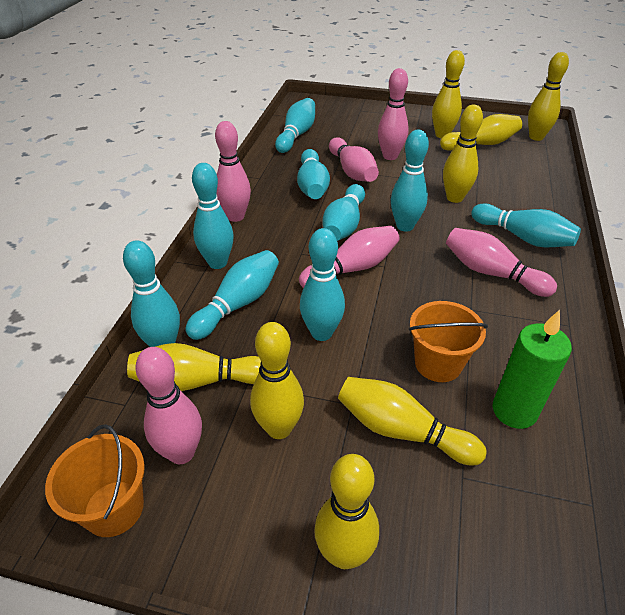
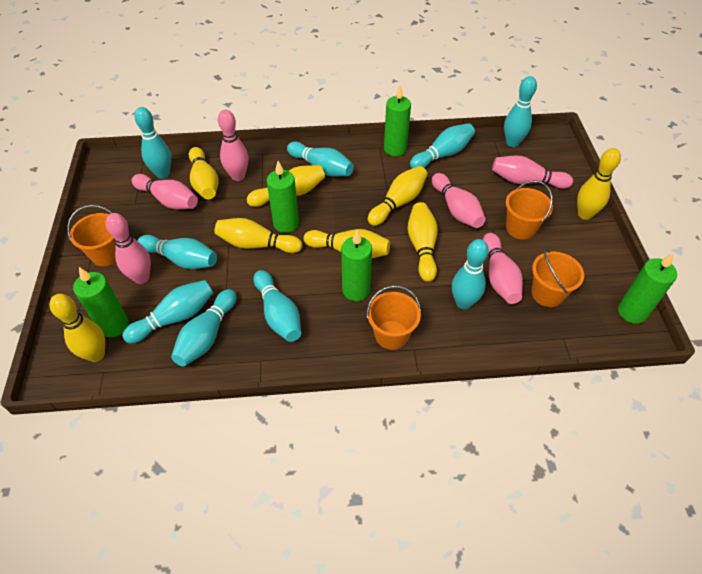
green candle: [493,310,572,429] = 1 -> [73,267,129,337] [267,161,299,233] [341,230,372,301] [384,85,411,156] [618,253,677,324] = 5
orange bucket: [45,424,145,537] [409,301,488,382] = 2 -> [67,205,116,266] [367,286,421,350] [506,181,553,240] [531,248,584,307] = 4

